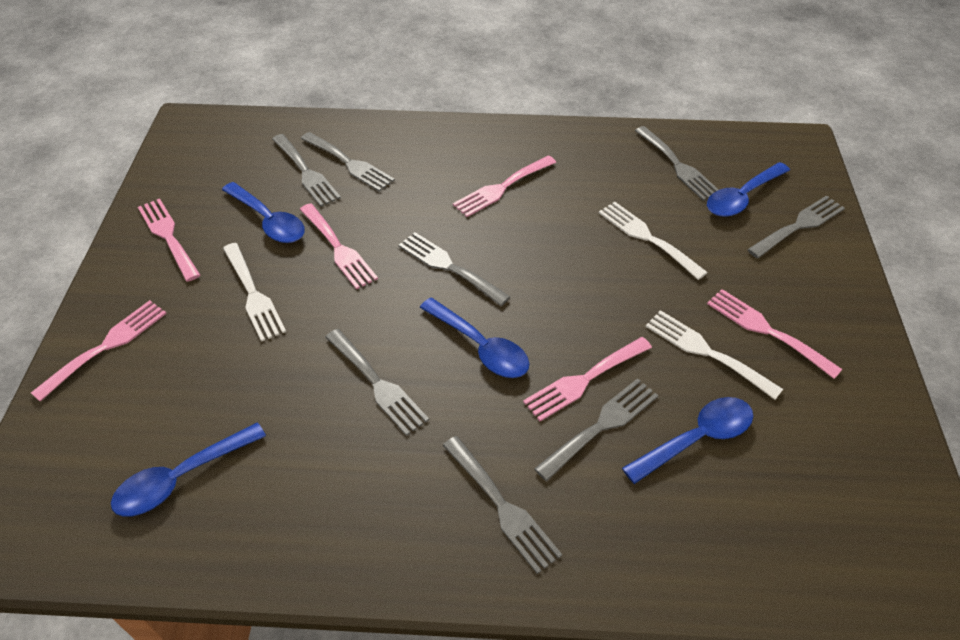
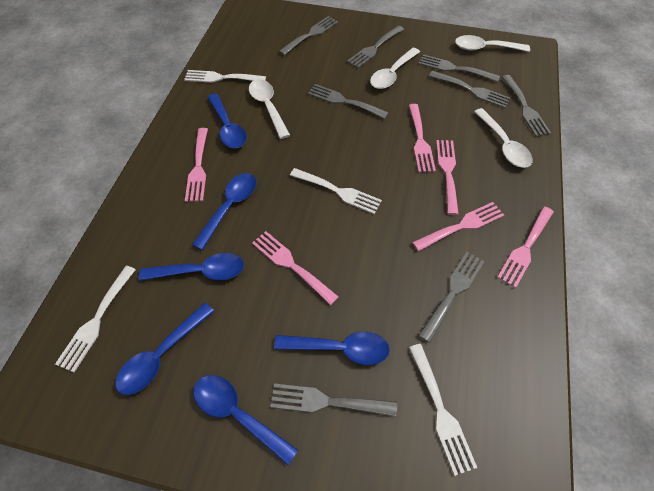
blue spoon: [111,422,266,517] [222,182,305,243] [420,298,530,378] [622,397,753,484] [707,162,790,217] = 5 -> [115,303,214,395] [139,253,244,281] [192,173,256,250] [193,375,298,465] [208,94,246,148] [274,332,390,365] = 6
white fork: [223,243,286,342] [599,202,708,280] [645,310,783,400] = 3 -> [55,266,136,372] [184,70,266,83] [290,168,382,214] [409,344,477,476] = 4
white spoon: none = 0 -> [249,79,290,139] [370,48,420,89] [455,35,530,52] [474,108,532,168] = 4

